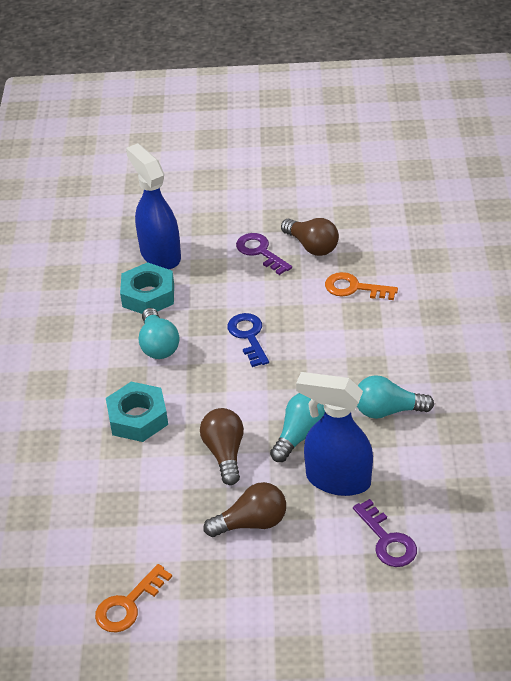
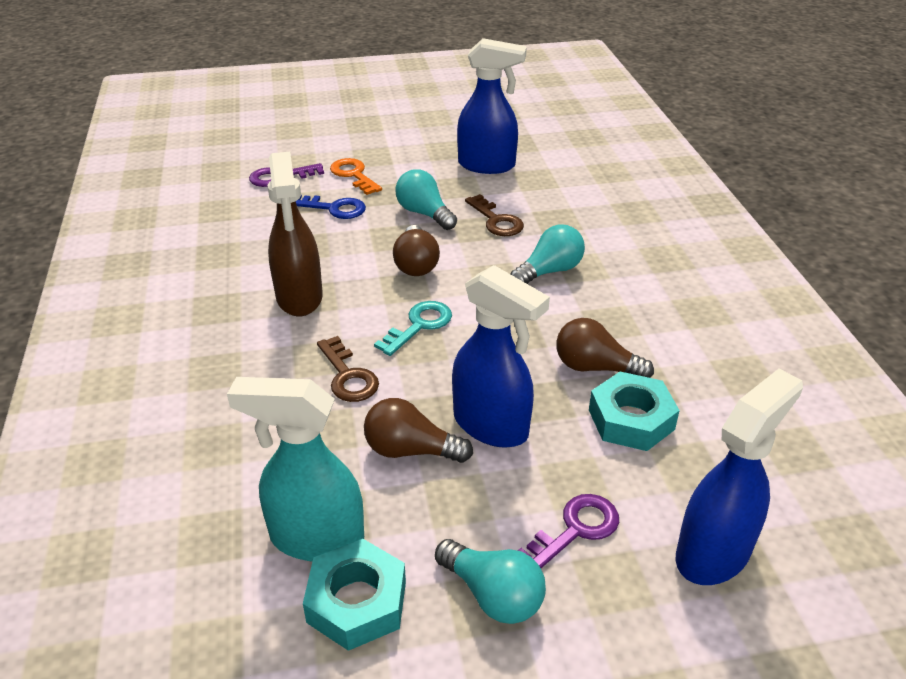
blue spray bottle: [126,143,181,269] [296,372,373,496] = 2 -> [452,265,550,448] [457,38,527,174] [676,369,803,585] = 3
brown key: none = 0 -> [317,336,379,402] [465,194,524,236] = 2
brown spray bottle: none = 0 -> [268,152,323,316] = 1
orange key: [95,564,172,632] [325,272,398,300] = 2 -> [330,158,382,195] = 1
turquoise key: none = 0 -> [374,301,452,356] = 1
turquoise spray bottle: none = 0 -> [227,377,364,561] = 1

